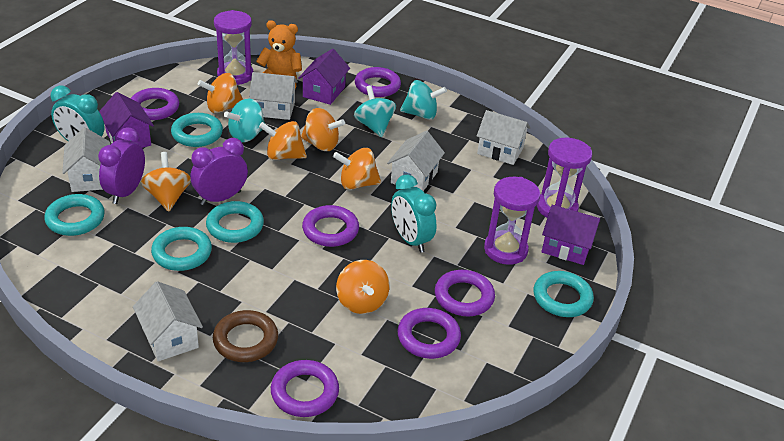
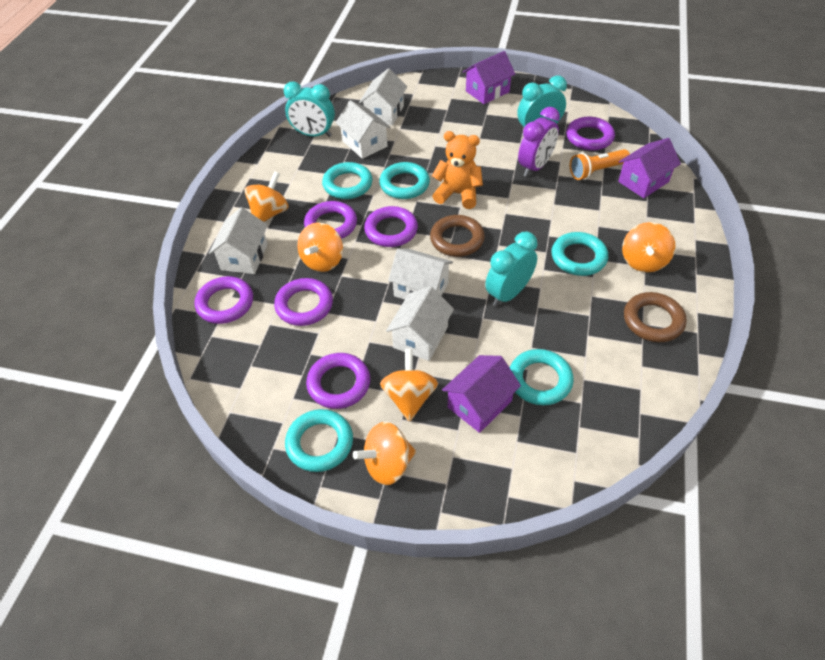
brown ring: [213,310,278,362] = 1 -> [430,215,485,257] [624,292,686,342] = 2
orange flashlight: none = 0 -> [570,149,630,180] = 1
orange spinning top: [141,152,191,212] [198,73,243,113] [259,121,307,160] [301,108,345,151] [333,148,381,190] [336,260,390,314] = 6 -> [244,171,289,222] [297,222,343,272] [353,422,416,485] [380,349,438,422] [622,222,676,272] = 5
purple clock: [98,127,145,204] [191,138,248,205] = 2 -> [518,107,560,177] = 1
purple hourglass: [214,10,253,85] [484,177,540,265] [537,138,592,218] = 3 -> none = 0
turquoise clock: [51,85,105,141] [391,175,437,253] = 2 -> [284,81,335,137] [485,231,538,307] [517,75,567,135] = 3
turquoise spinning top: [224,98,265,142] [354,85,396,137] [400,80,447,120] = 3 -> none = 0

